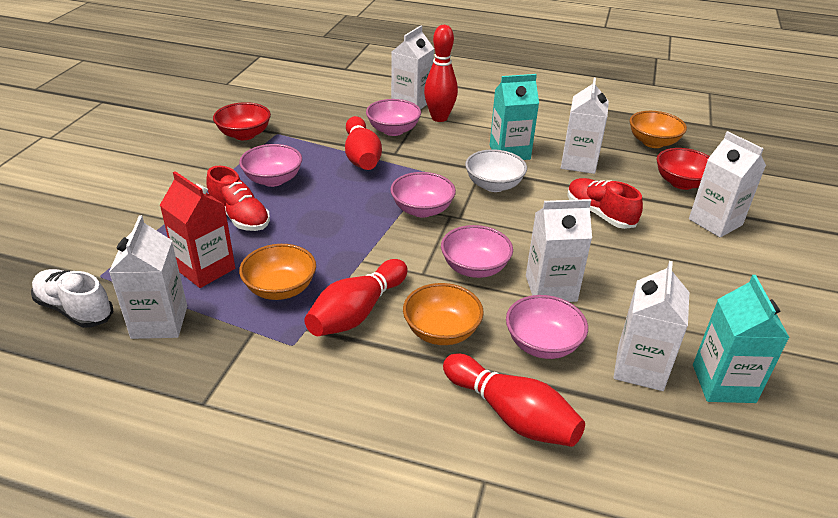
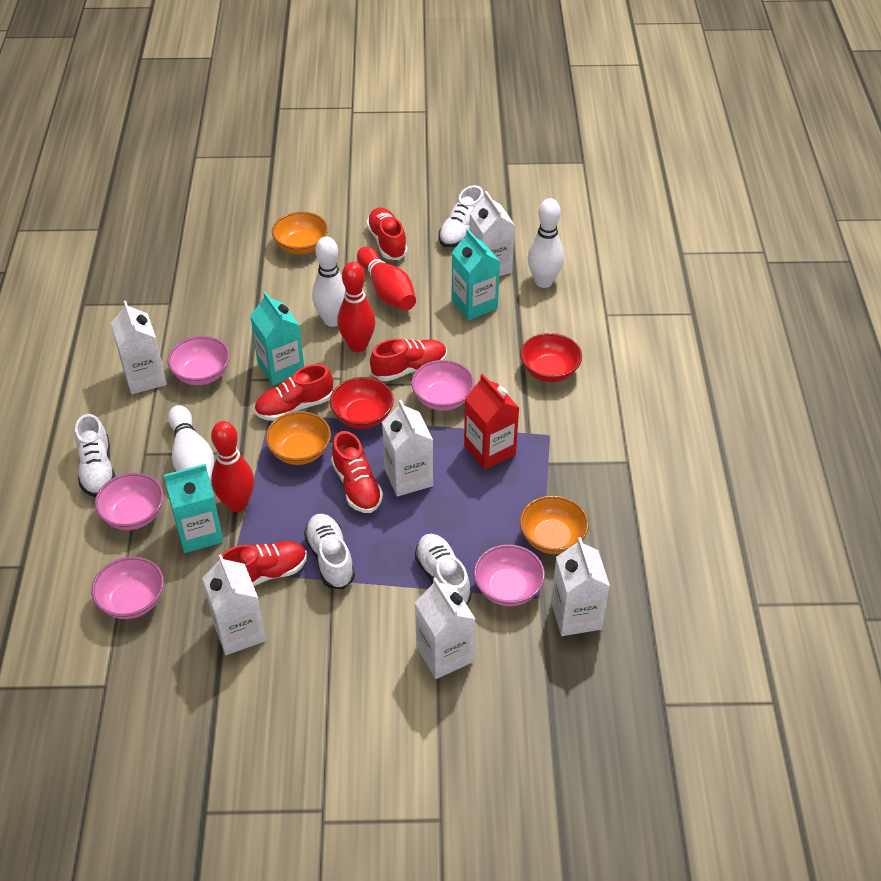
red bowling pin: [304,259,408,336] [345,116,382,170] [424,25,458,122] [443,353,585,447] = 4 -> [211,421,254,512] [338,262,375,352] [357,247,416,310] = 3
red shoe: [206,166,270,231] [567,178,643,229] = 2 -> [217,541,307,586] [254,364,333,421] [331,431,383,513] [366,207,408,260] [370,339,447,381] = 5
turquoise carton: [490,74,539,160] [693,275,790,403] = 2 -> [164,464,223,553] [250,292,304,385] [452,229,500,320] = 3
white bowl: [465,150,527,192] = 1 -> none = 0
white bowling pin: none = 0 -> [168,405,214,483] [312,237,345,327] [528,198,564,288] = 3
white shoe: [31,269,113,328] = 1 -> [75,414,115,497] [304,514,355,589] [415,534,471,605] [439,185,485,248] = 4

